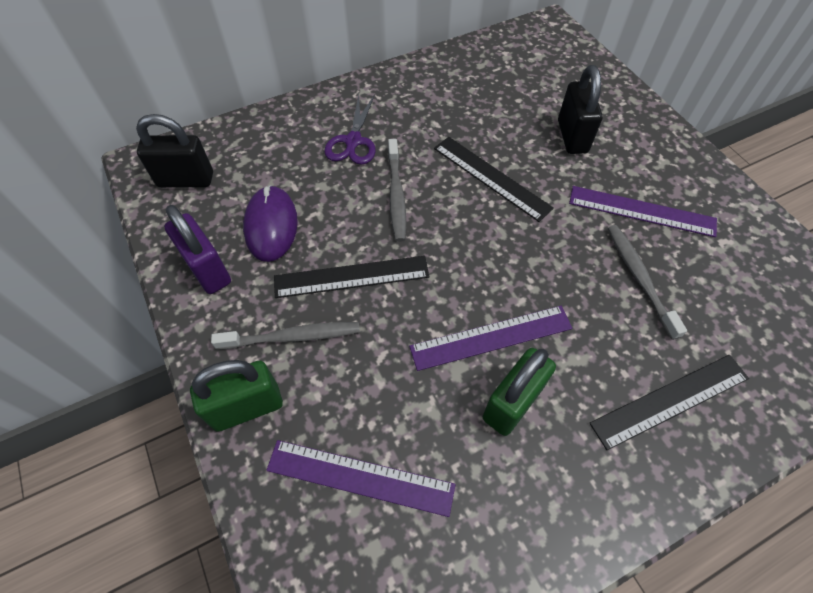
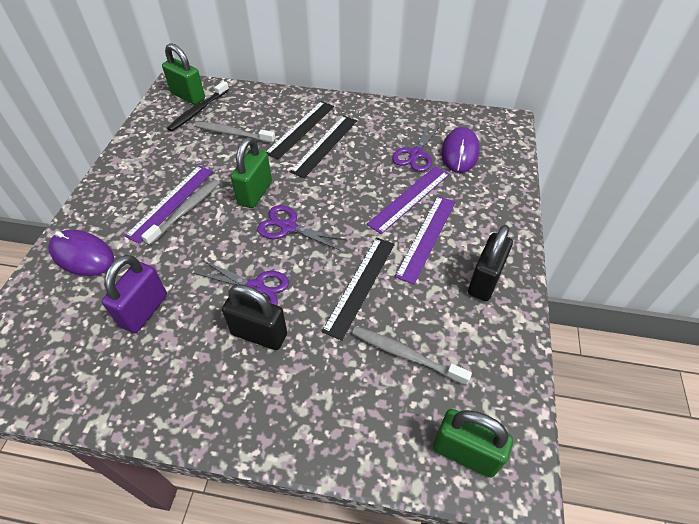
black toothbrush: none = 0 -> [167,81,229,131] = 1
green padlock: [190,360,283,432] [483,348,556,436] = 2 -> [162,43,205,105] [231,137,272,208] [433,409,513,477] = 3
purple mouse: [243,185,298,262] = 1 -> [48,230,114,276] [441,127,480,173] = 2
purple scissors: [324,94,376,164] = 1 -> [193,260,289,305] [257,205,347,251] [392,122,441,172] = 3

